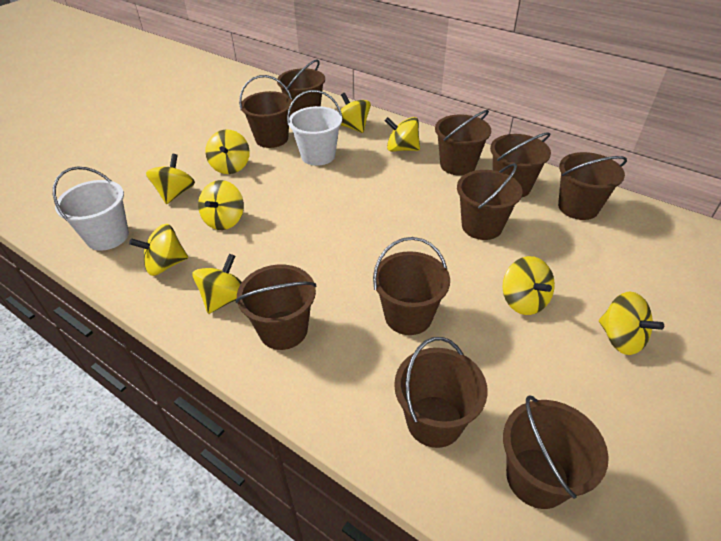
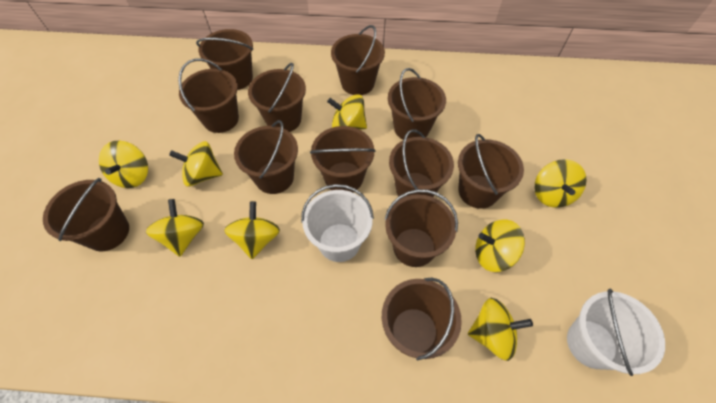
brown bucket: [236,265,316,350] [239,75,292,148] [277,59,325,116] [373,237,450,335] [394,337,488,448] [435,110,491,176] [457,163,522,240] [490,132,551,198] [503,395,609,509] [558,152,627,220] = 10 -> [43,178,129,251] [178,59,239,133] [196,29,253,90] [234,120,298,194] [248,63,306,132] [310,126,376,192] [331,25,385,95] [382,277,462,360] [384,189,458,267] [388,68,446,140] [389,129,454,198] [458,134,524,209] = 12
yellow spinning top: [129,224,188,276] [146,154,195,204] [192,254,242,314] [198,180,244,230] [205,129,250,174] [340,93,371,133] [385,117,420,152] [503,256,555,315] [599,291,664,355] = 9 -> [99,141,148,188] [146,199,204,257] [169,141,223,186] [224,201,280,259] [327,94,367,130] [468,298,533,361] [475,220,525,272] [534,159,587,208] = 8

